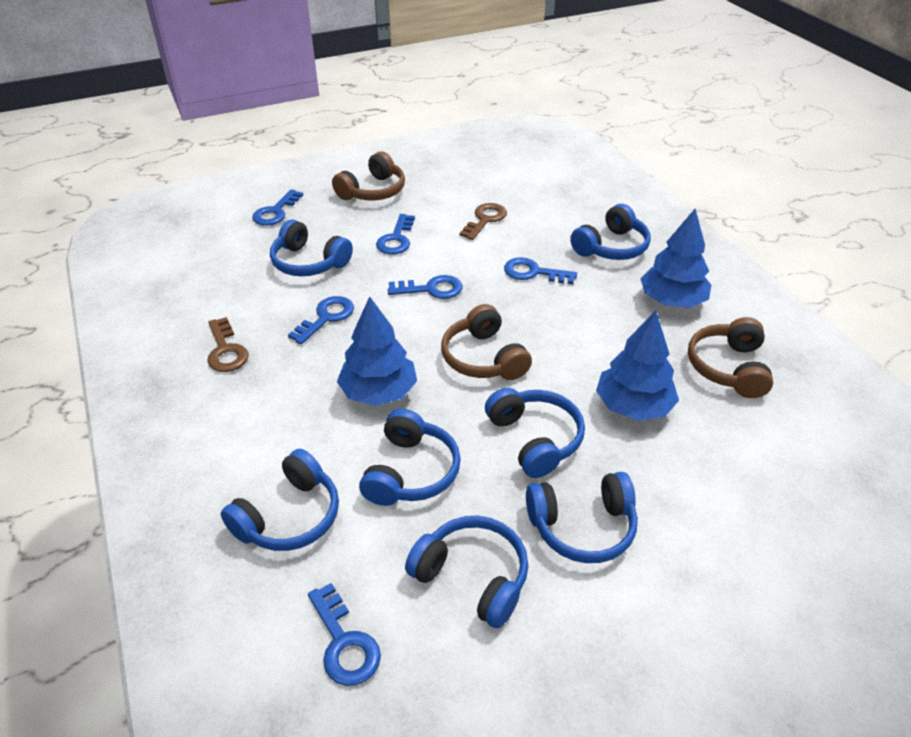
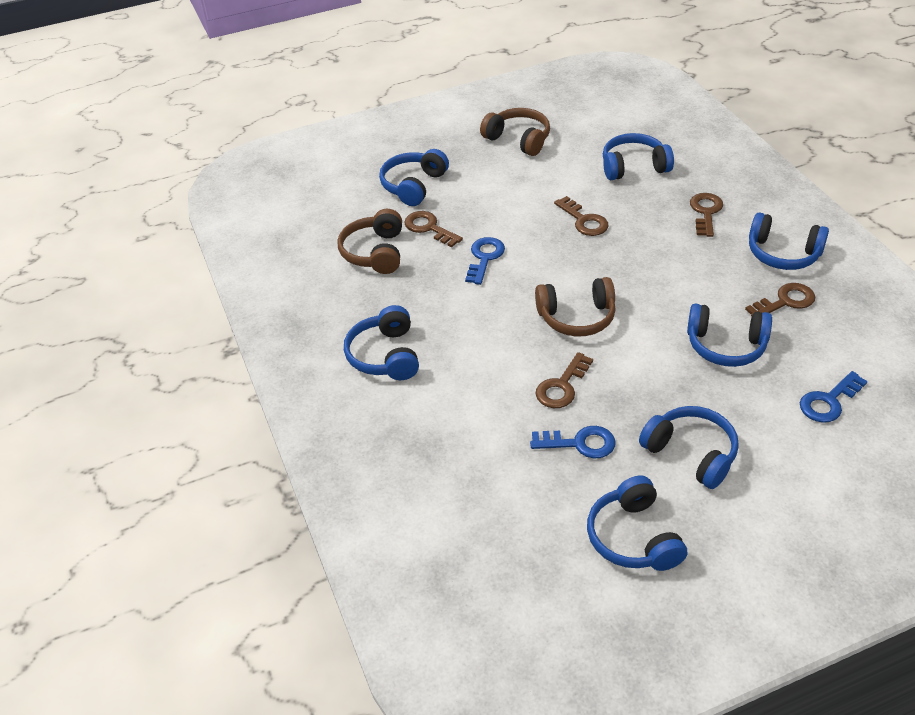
blue key: [252,189,303,226] [288,296,354,344] [308,583,381,686] [376,214,415,254] [387,275,462,299] [504,257,577,284] = 6 -> [465,237,505,285] [530,426,616,459] [800,371,868,423] = 3
blue tree: [337,296,417,406] [596,311,679,421] [640,209,711,308] = 3 -> none = 0
brown key: [207,317,249,372] [460,203,507,240] = 2 -> [404,211,463,247] [536,352,593,408] [554,196,609,236] [690,193,723,237] [745,283,815,317] = 5

